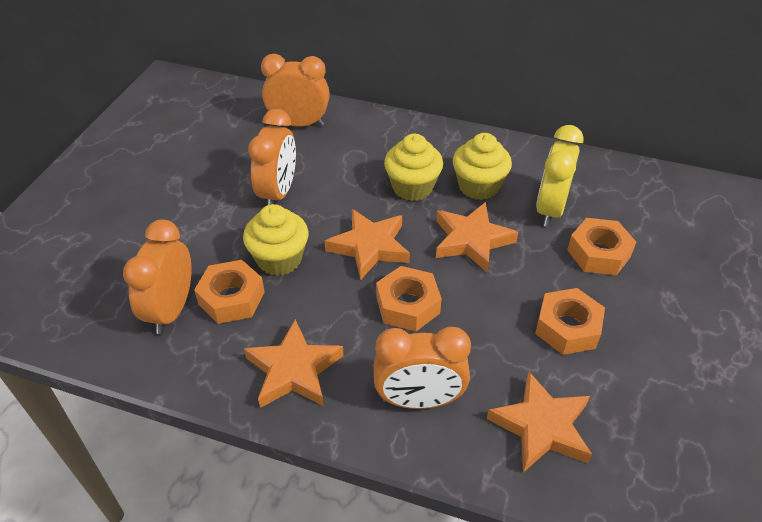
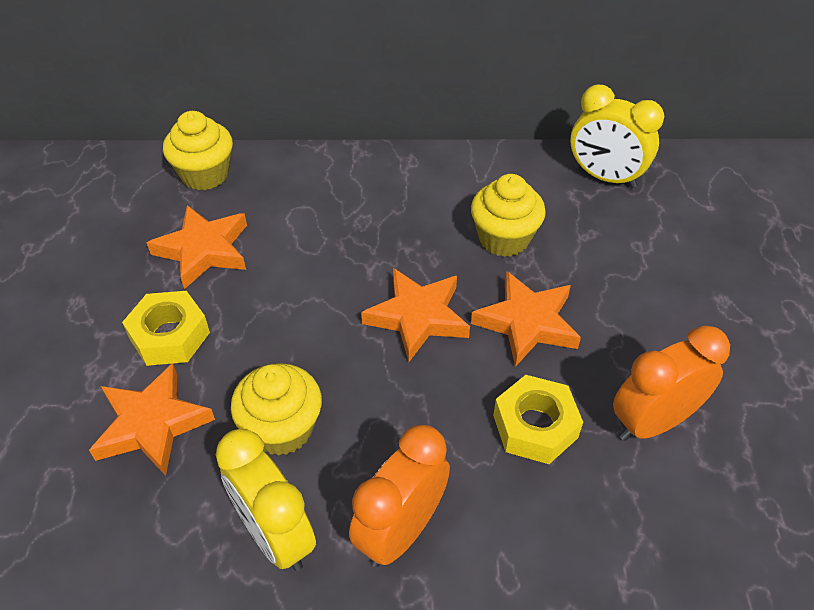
orange clock: [123,220,191,334] [248,109,296,205] [261,54,330,127] [374,327,471,409] = 4 -> [349,425,450,567] [613,325,730,441] = 2
orange nut: [194,260,265,324] [376,266,442,332] [535,288,605,355] [567,218,636,275] = 4 -> none = 0
yellow clock: [536,125,584,227] = 1 -> [216,429,316,571] [570,85,664,188] = 2
yellow nut: none = 0 -> [122,291,210,366] [493,375,583,464] = 2

